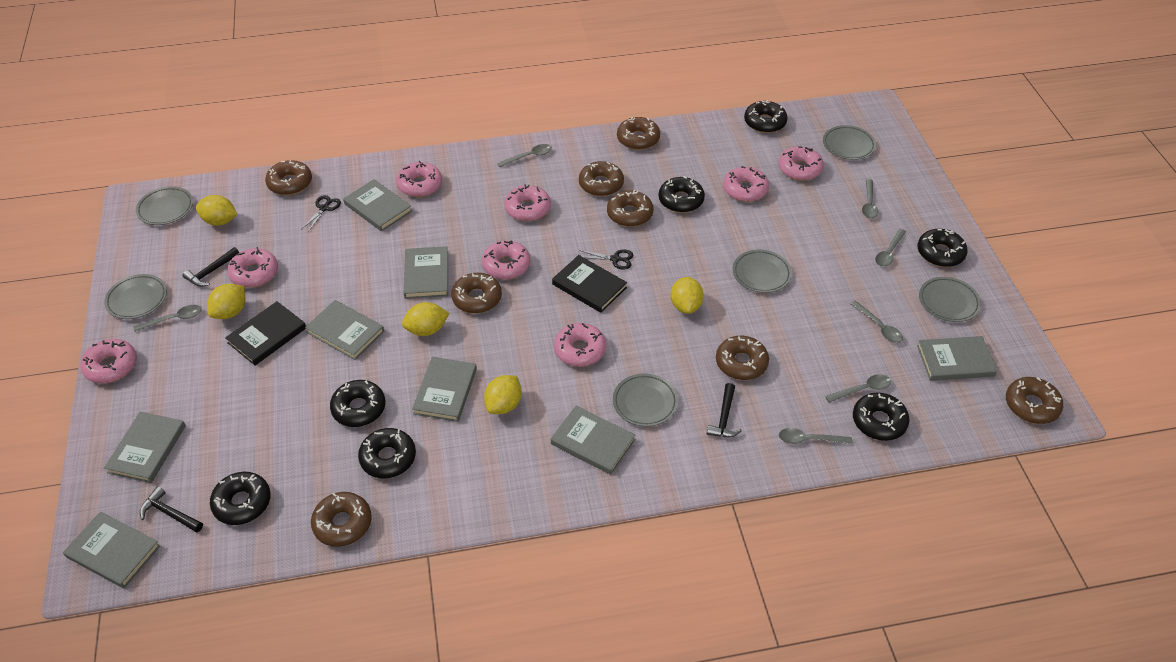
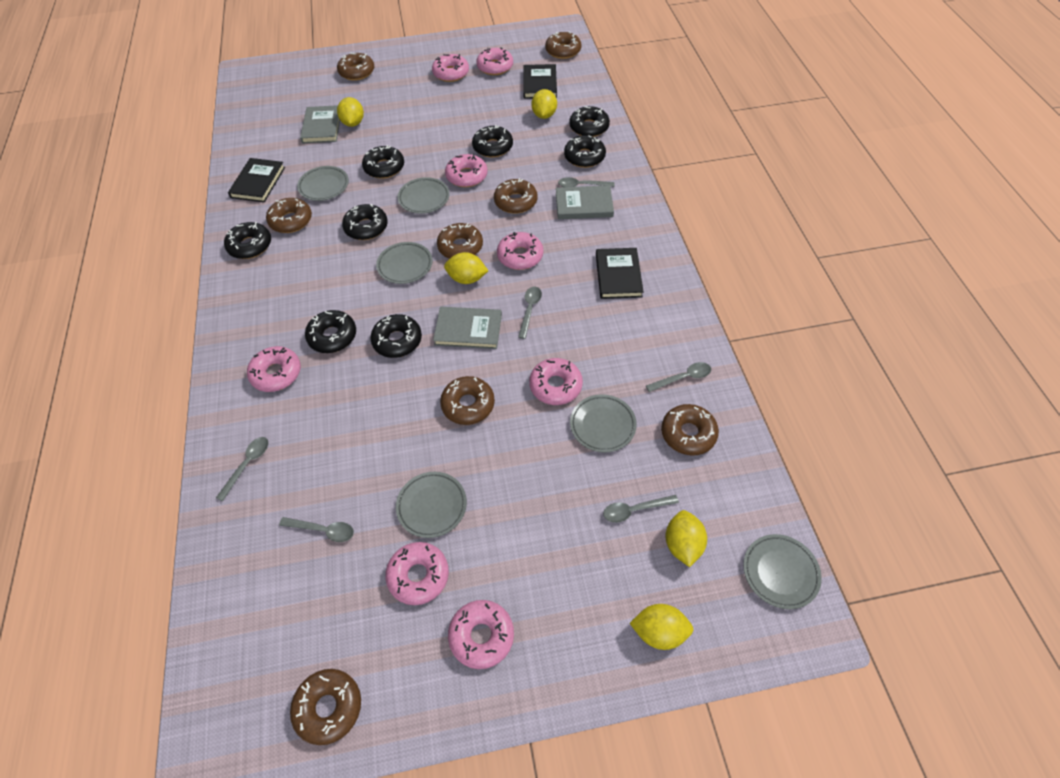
black book: [225,301,306,366] [552,255,627,313] = 2 -> [228,158,285,202] [523,64,557,99] [596,248,644,299] = 3
black donut: [210,472,271,525] [330,380,386,427] [358,428,416,478] [658,176,705,213] [744,100,788,133] [853,392,910,441] [918,229,968,267] = 7 -> [224,222,271,259] [305,310,356,353] [342,204,388,240] [362,145,404,179] [370,314,422,358] [472,125,513,158] [564,135,606,168] [569,106,610,137] = 8
black hammer: [140,486,203,532] [182,247,239,287] [707,383,742,437] = 3 -> none = 0
black scissors: [302,195,341,232] [582,250,633,270] = 2 -> none = 0
grey book: [63,512,160,588] [104,412,186,483] [305,300,384,360] [343,179,412,231] [404,246,448,299] [412,357,477,422] [551,406,635,475] [917,336,997,381] = 8 -> [300,105,340,144] [433,307,502,349] [556,185,614,219] = 3
grey spoon: [133,305,202,332] [497,144,552,167] [779,428,852,444] [825,374,891,403] [850,301,903,343] [862,179,878,219] [875,229,906,267] = 7 -> [216,437,268,501] [279,517,354,542] [518,287,542,339] [558,177,615,187] [603,495,679,523] [646,362,711,392] = 6

